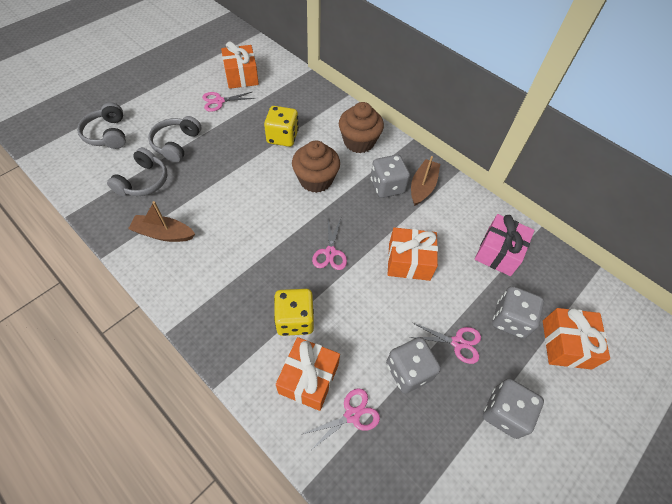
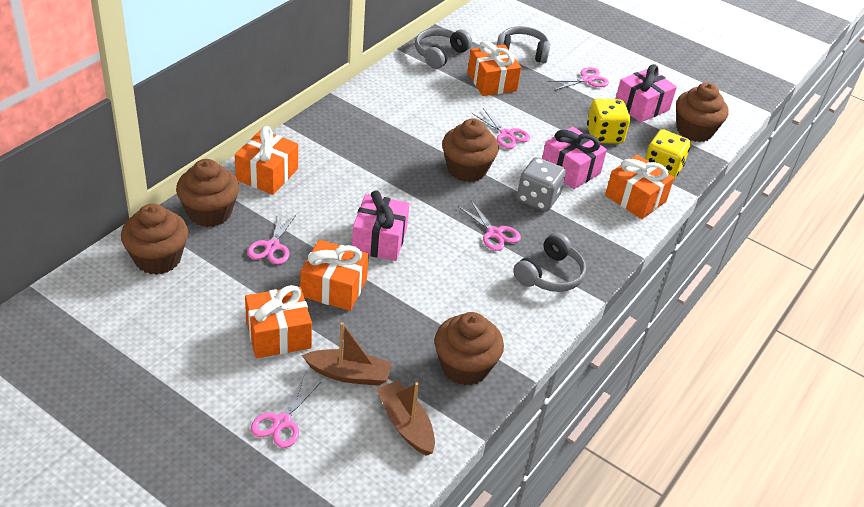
brown cupcake: [292,140,340,193] [339,102,384,153] = 2 -> [121,204,188,275] [176,159,239,227] [435,312,504,385] [442,118,499,182] [676,82,729,142] = 5
grey dice: [370,155,410,198] [386,337,441,393] [483,379,544,439] [492,286,544,339] = 4 -> [517,157,566,211] = 1
orange gift: [221,42,259,89] [276,337,340,411] [388,227,438,281] [543,308,610,369] = 4 -> [235,126,298,195] [245,285,312,358] [301,240,369,311] [467,41,521,96] [605,155,674,219] = 5
pink gift: [475,214,535,276] = 1 -> [352,190,409,261] [542,127,607,189] [615,64,677,122] = 3
pink scissors: [202,92,255,112] [303,388,380,452] [312,219,347,270] [409,323,481,364] = 4 -> [247,213,297,264] [251,376,321,448] [458,201,521,251] [472,108,530,149] [548,67,609,90] = 5

